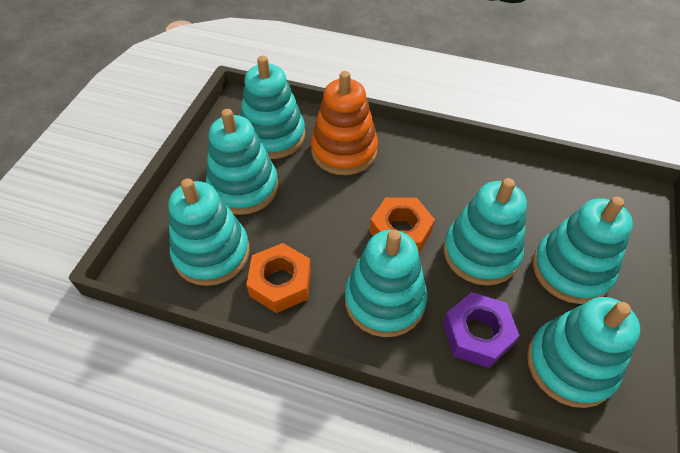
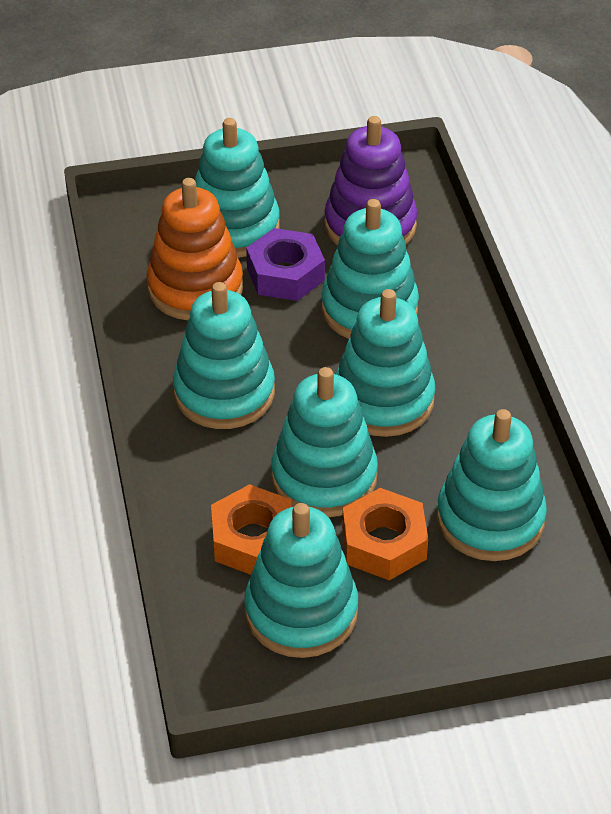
purple stacking toy: none = 0 -> [325,116,417,246] = 1

